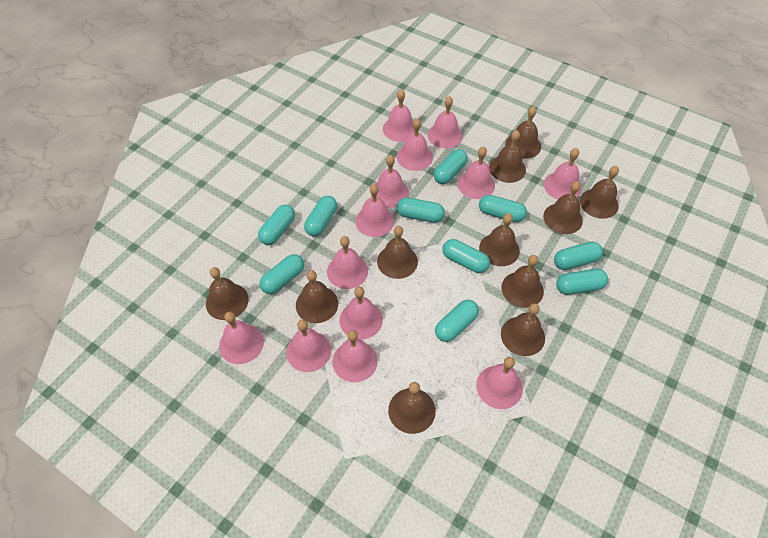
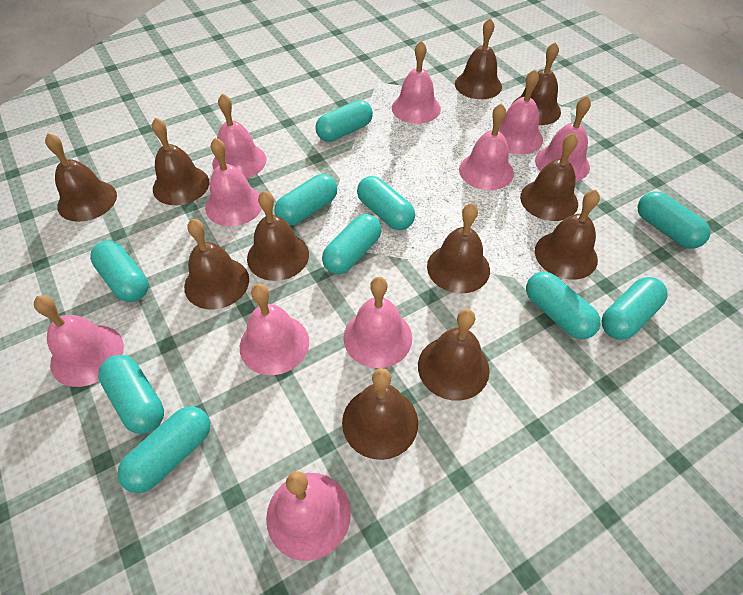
pink bell: [219,312,264,364] [286,319,331,372] [327,236,368,289] [332,330,378,383] [340,287,383,339] [355,184,394,237] [371,155,409,208] [383,89,414,142] [397,118,433,171] [427,96,463,148] [458,146,495,199] [476,357,523,409] [544,148,582,199] = 13 -> [34,295,124,387] [205,138,262,226] [212,93,267,179] [240,284,309,375] [266,471,351,561] [343,277,412,368] [392,40,441,124] [459,103,514,190] [499,69,543,154] [535,96,591,181] = 10

